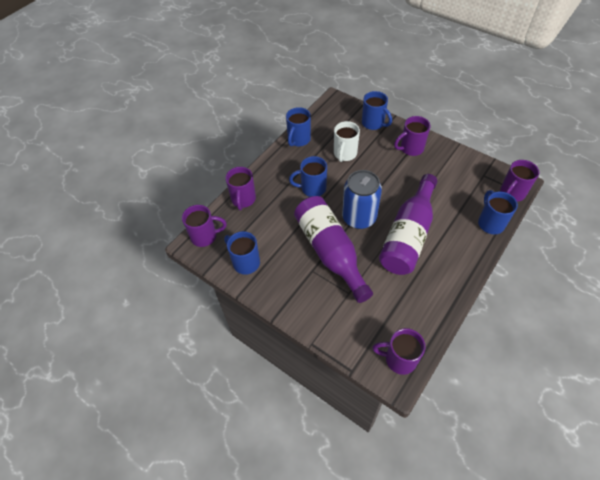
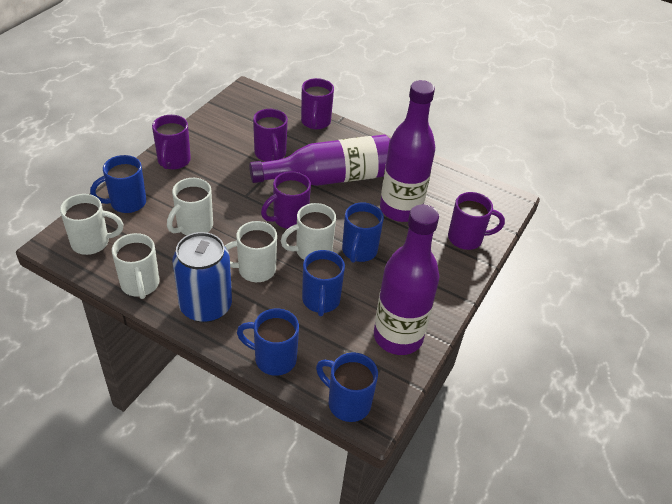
purple bottle: [294,196,373,303] [379,174,437,275] = 2 -> [249,134,390,186] [374,205,439,355] [380,80,435,222] = 3
white mug: [334,121,360,162] = 1 -> [60,194,124,255] [112,233,159,299] [167,178,213,235] [225,221,277,282] [281,203,336,260] = 5

